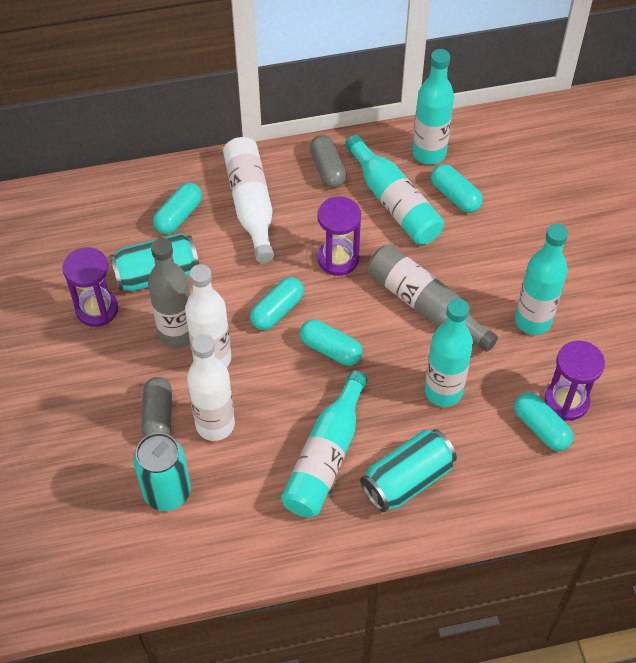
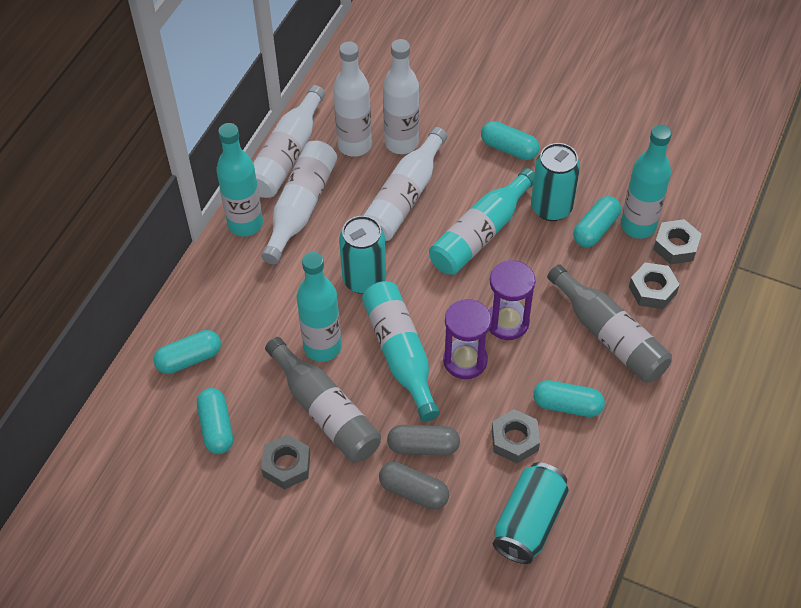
grey nut: none = 0 -> [261,434,310,490] [492,409,540,464] [629,262,680,309] [653,219,702,264] = 4
purple hourglass: [62,247,118,327] [317,196,361,276] [545,341,605,421] = 3 -> [443,299,491,379] [489,260,535,340] = 2
white bottle: [185,264,231,368] [187,334,235,441] [223,137,274,263] = 3 -> [253,85,325,198] [261,141,337,265] [333,42,372,157] [363,127,447,241] [383,39,419,154] = 5

